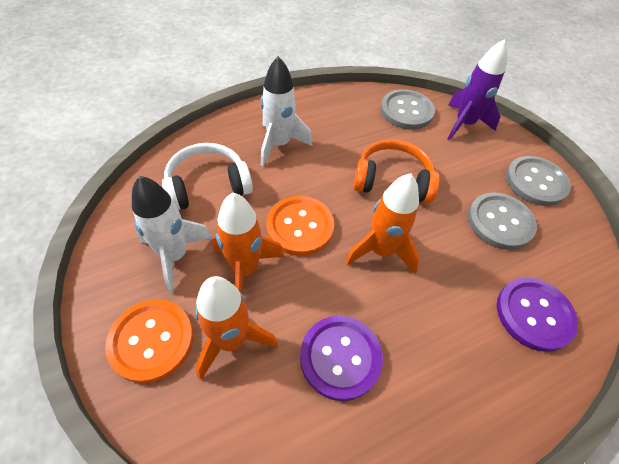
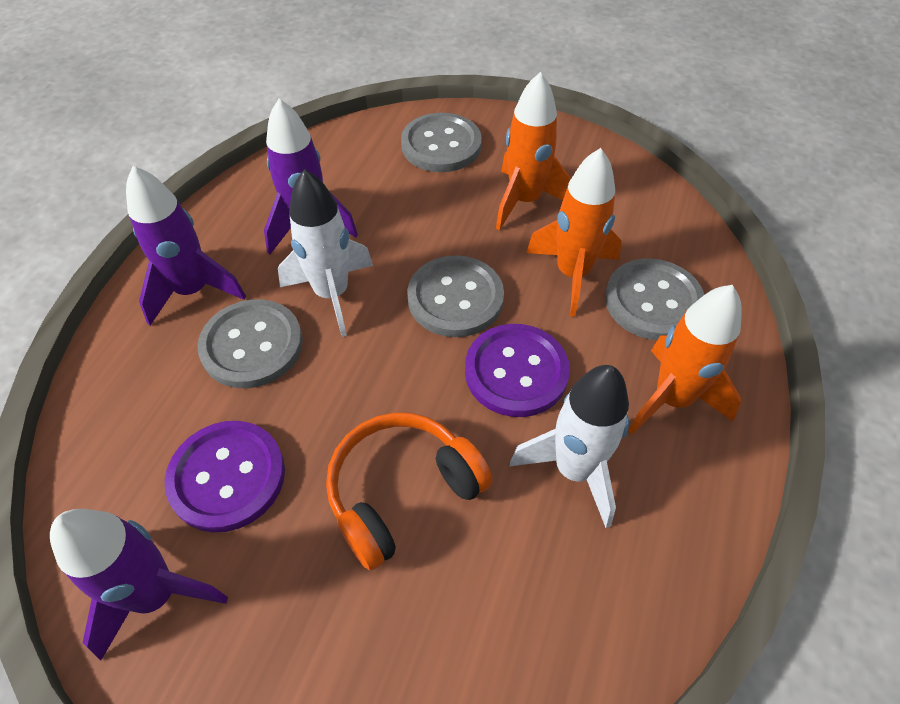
grey button: [380,89,435,130] [468,192,537,250] [506,156,571,206] = 3 -> [198,299,303,388] [401,113,482,172] [407,255,504,337] [605,258,704,340] = 4
orange button: [105,299,193,383] [266,196,334,256] = 2 -> none = 0
purple rocket: [447,39,508,140] = 1 -> [50,509,228,661] [126,166,246,325] [264,99,358,254] = 3
white headphones: [162,143,253,211] = 1 -> none = 0

